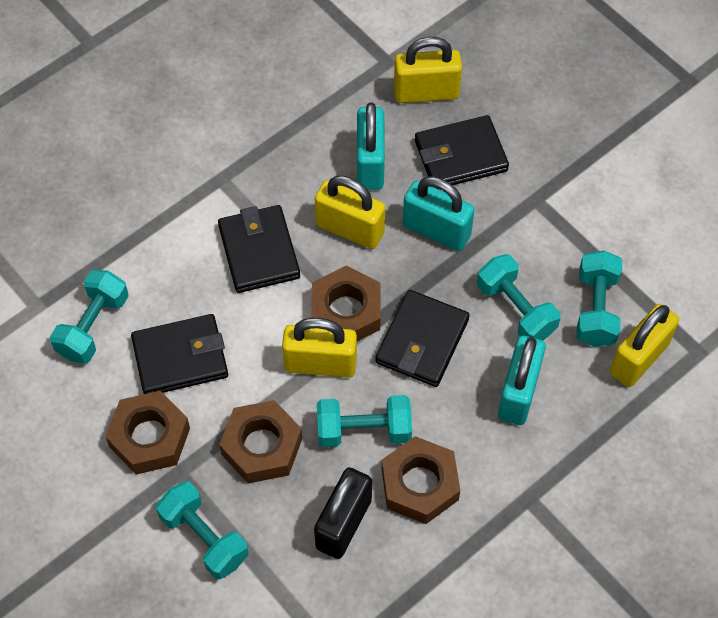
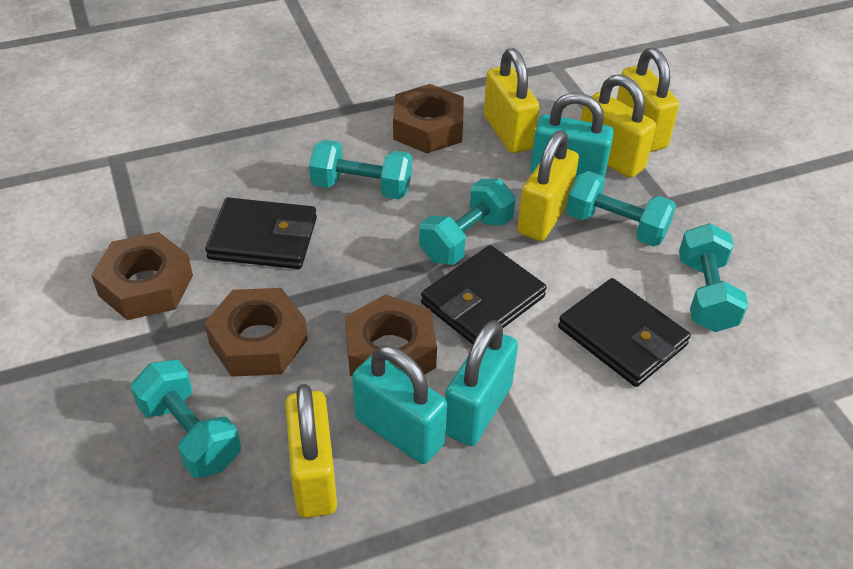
black padlock: [314,467,372,559] = 1 -> none = 0
black wallet: [131,314,228,394] [218,205,300,293] [376,290,470,387] [415,115,509,189] = 4 -> [205,198,317,269] [421,245,547,344] [558,278,691,387] = 3
yellow padlock: [282,318,357,378] [315,176,385,249] [394,37,462,103] [610,304,679,387] = 4 -> [285,384,337,518] [484,48,539,153] [517,130,579,241] [581,74,656,178] [616,48,679,152] = 5

